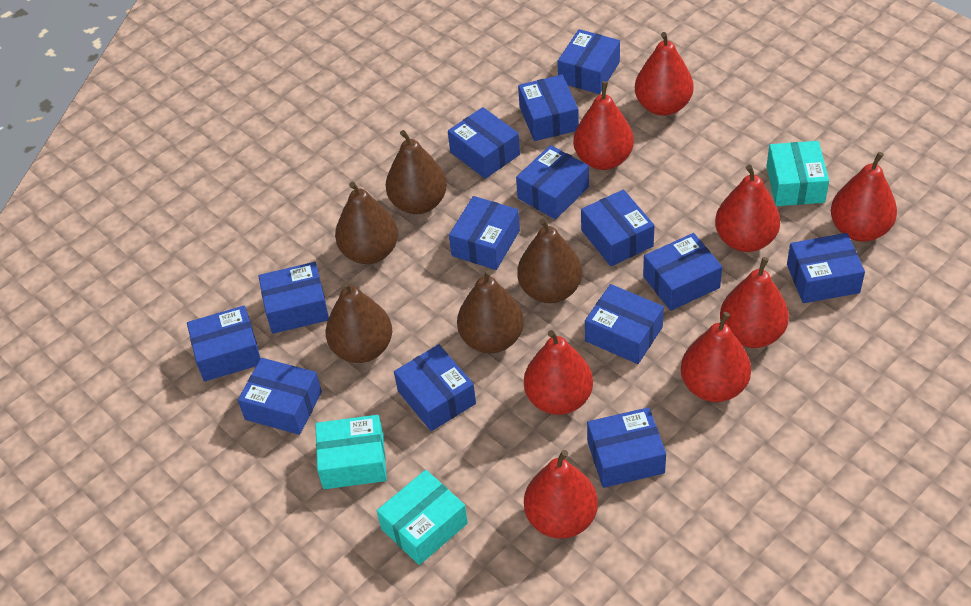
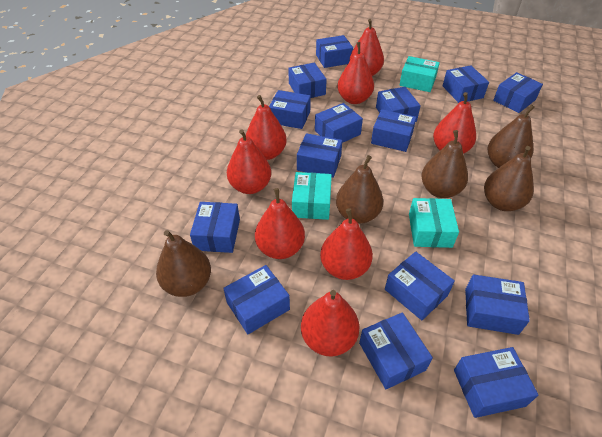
blue box: [187,306,261,382] [238,358,322,435] [258,262,329,334] [394,344,476,431] [448,107,520,179] [449,196,520,270] [516,145,589,219] [518,75,579,141] [558,29,620,94] [581,189,655,266] [585,284,664,364] [587,407,666,488] [643,233,722,311] [787,233,865,303] = 14 -> [190,202,240,253] [223,265,290,334] [269,90,311,129] [288,63,327,98] [297,133,342,178] [315,103,363,143] [316,35,353,68] [359,312,433,389] [371,109,416,152] [376,87,421,122] [385,251,455,320] [443,65,489,103] [454,347,538,418] [465,274,530,335] [493,72,543,113] = 15

